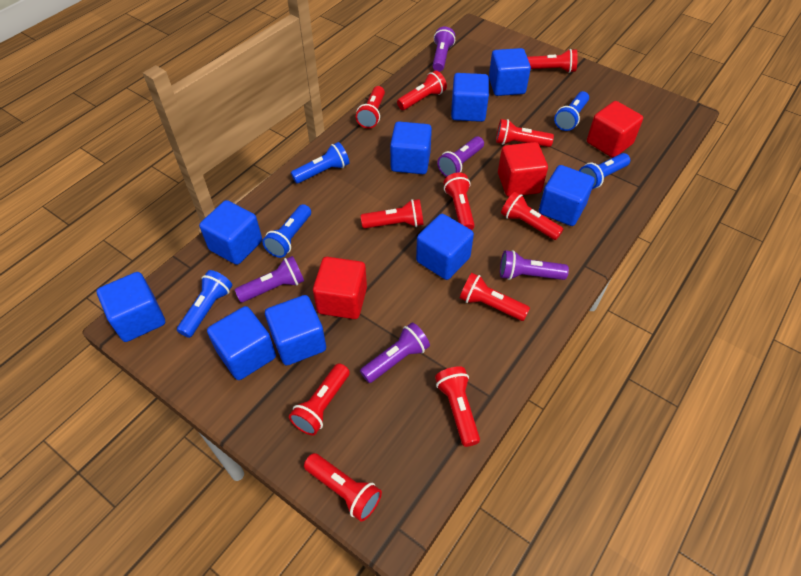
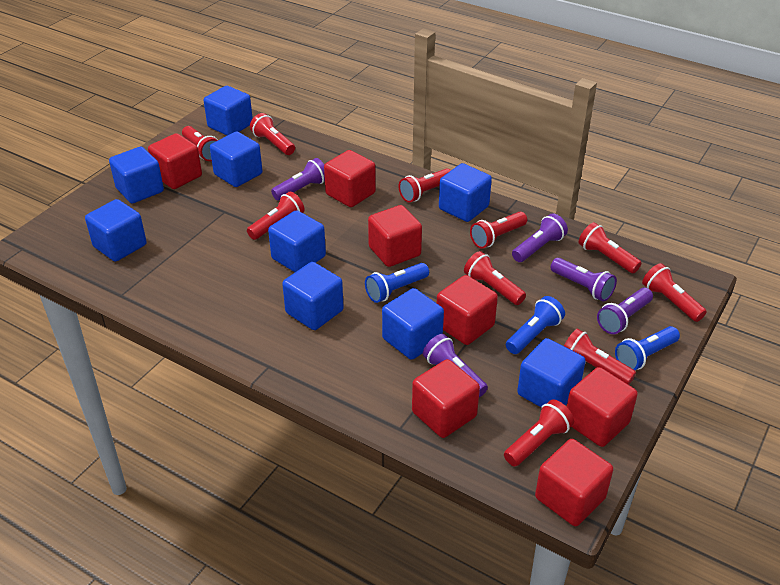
blue flashlight: [177,270,232,338] [262,204,311,258] [291,142,350,184] [554,91,589,131] [579,153,630,189] = 5 -> [365,263,429,303] [506,296,565,354] [615,326,680,370] = 3
red cube: [313,257,367,319] [498,142,548,197] [587,101,643,158] = 3 -> [148,133,202,189] [324,150,376,207] [368,205,422,267] [412,359,480,438] [437,275,498,345] [535,439,613,526] [567,367,638,447] = 7
red flashlight: [289,363,350,435] [304,453,382,522] [356,86,385,129] [361,199,424,229] [397,71,447,110] [435,366,480,447] [443,173,475,230] [460,273,530,321] [496,119,554,147] [501,192,563,240] [527,49,578,73] = 11 -> [182,126,218,161] [247,192,305,240] [250,113,295,155] [399,169,451,202] [464,251,526,305] [470,212,527,248] [504,400,574,466] [564,329,636,385] [579,222,641,273] [642,263,707,322] = 10

